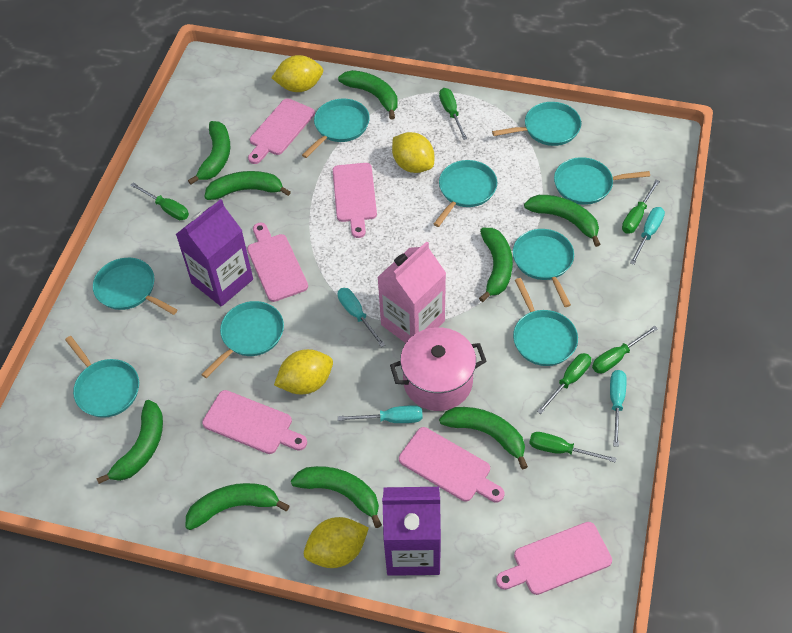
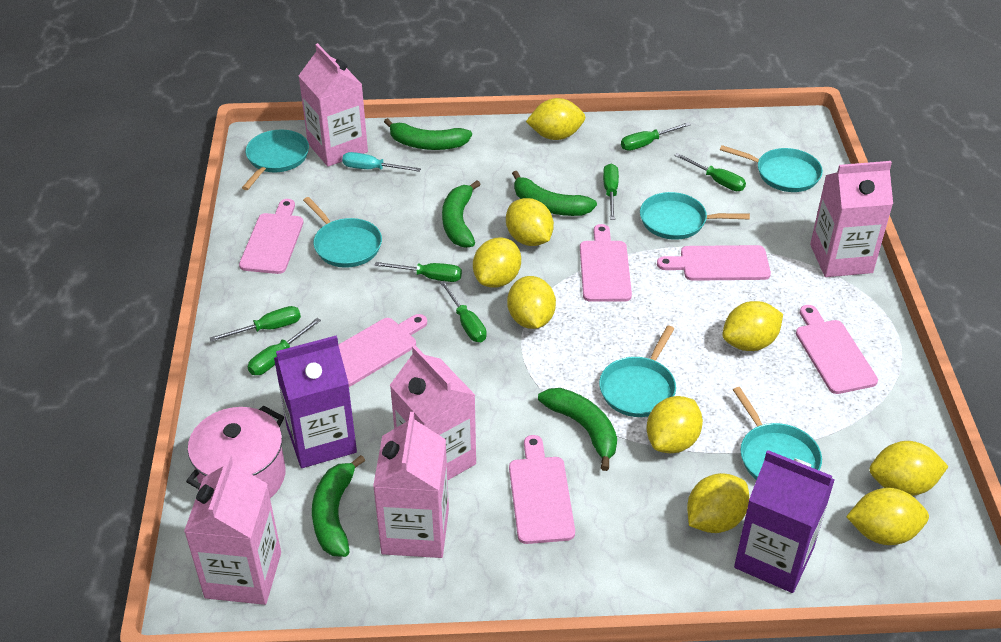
green banana: [96,400,163,484] [185,483,290,530] [188,121,230,185] [204,171,291,200] [291,466,382,528] [338,70,398,120] [439,407,528,469] [479,228,513,302] [524,195,601,247] = 9 -> [312,455,365,557] [384,118,472,150] [442,180,481,248] [512,171,597,216] [538,388,617,471] = 5
green screwdriver: [130,183,189,220] [439,88,467,140] [529,432,616,462] [537,353,591,414] [592,326,658,374] [622,180,660,234] = 6 -> [210,306,301,342] [248,318,321,375] [374,262,462,282] [440,281,487,342] [603,164,619,220] [621,122,691,151] [674,153,746,191] = 7
pink carton: [377,241,446,343] = 1 -> [184,455,281,605] [298,43,368,167] [373,412,449,558] [390,345,476,480] [810,161,893,277] = 5
turquoise pan: [65,336,139,418] [93,258,178,315] [201,301,284,378] [302,99,370,158] [434,160,497,227] [492,102,581,146] [513,229,574,307] [513,278,578,366] [554,157,650,205] = 9 -> [242,130,309,190] [303,197,382,268] [599,325,676,417] [640,192,750,240] [720,145,823,192] [733,387,822,480] = 6
turquoise screwdriver: [338,288,385,347] [338,405,423,423] [610,370,627,447] [630,207,665,265] = 4 -> [342,152,421,172] = 1
yellow lemon: [272,55,323,92] [274,349,333,394] [304,517,369,568] [392,132,434,173] = 4 -> [473,238,521,288] [506,198,554,246] [507,276,556,329] [526,98,585,140] [646,396,703,453] [687,473,749,533] [722,301,783,351] [846,488,929,545] [870,441,949,496] = 9

